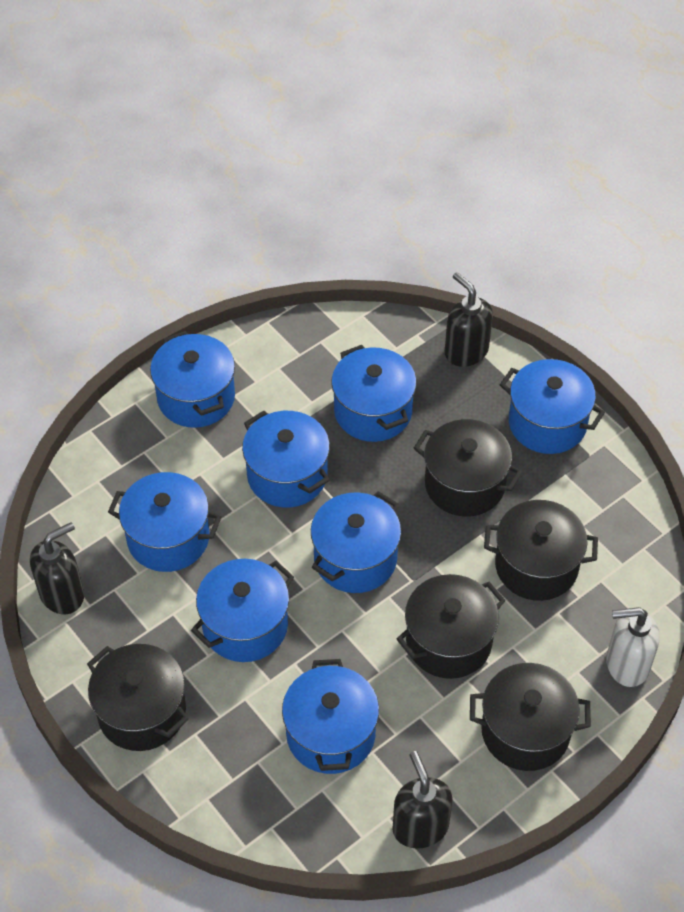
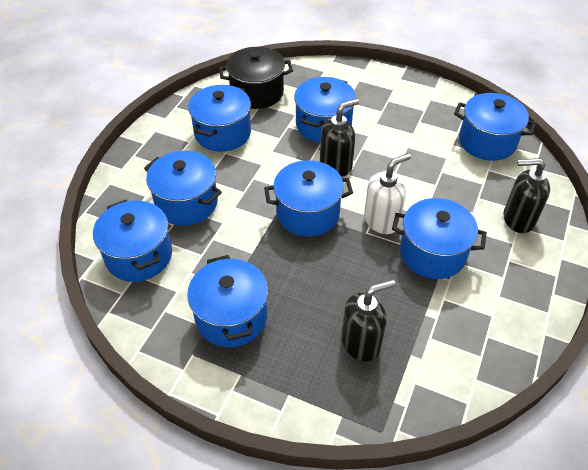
black pot: [87,644,189,751] [397,574,506,679] [414,419,522,517] [470,663,591,771] [484,500,598,601] = 5 -> [219,47,293,109] = 1

